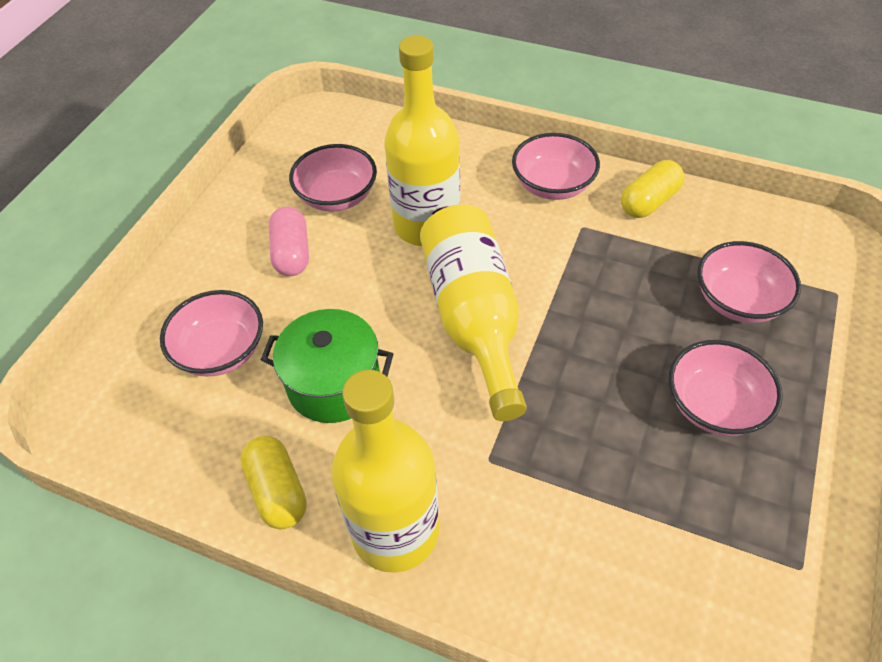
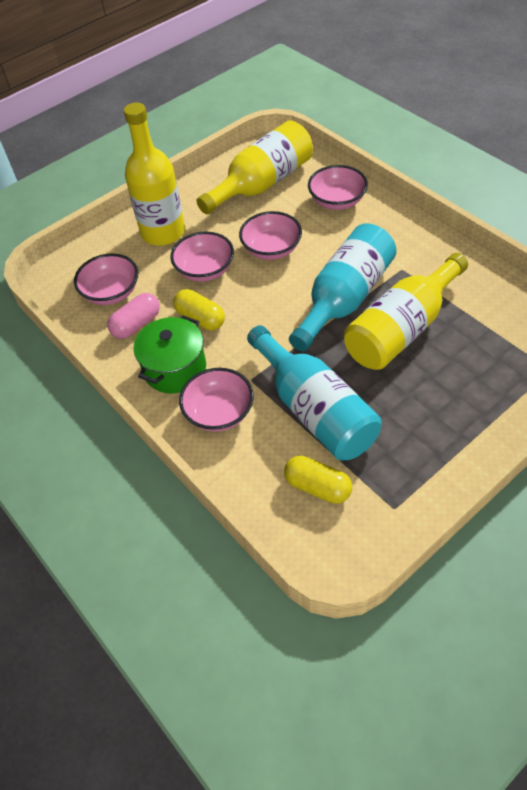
turquoise bottle: none = 0 -> [247,325,382,460] [289,223,397,351] = 2

